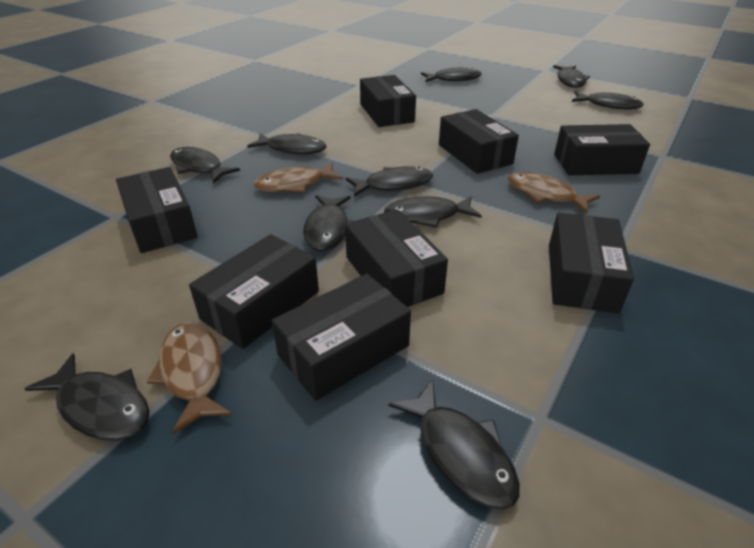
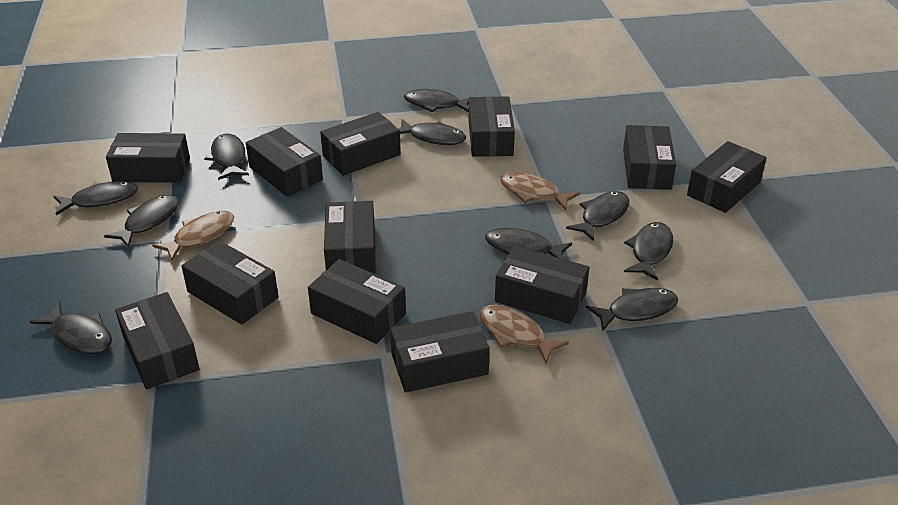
black box: [116,167,198,253] [189,234,319,349] [272,274,411,401] [345,209,448,307] [360,75,416,127] [439,109,519,174] [549,213,634,313] [554,124,650,175] = 8 -> [106,133,190,183] [115,292,200,389] [181,240,278,325] [246,127,323,197] [308,259,406,344] [320,112,401,176] [324,201,376,274] [390,311,490,392] [469,96,515,157] [495,246,589,324] [623,125,676,190] [687,141,767,213] = 12

